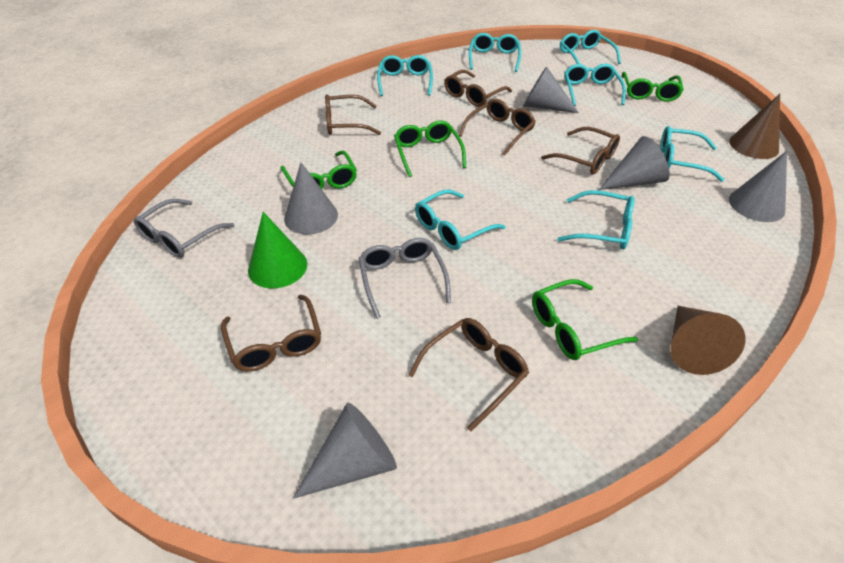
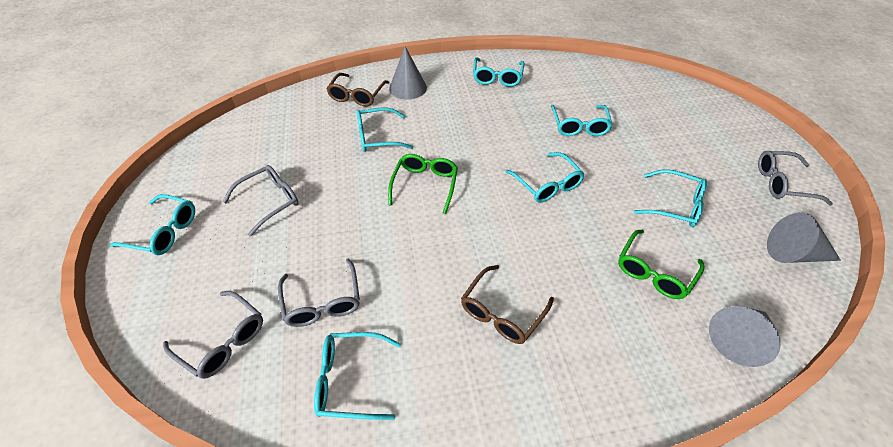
brown cone: [670,306,746,375] [729,94,780,159] = 2 -> none = 0
brown glasses: [221,295,321,372] [325,94,381,135] [409,318,529,431] [444,70,512,107] [459,99,536,156] [541,127,620,174] = 6 -> [326,73,389,106] [461,265,554,344] = 2
green cone: [248,212,307,288] = 1 -> none = 0
green glasses: [281,150,357,189] [394,121,466,177] [532,279,638,360] [622,72,684,102] = 4 -> [388,154,458,214] [618,230,705,299] = 2
grey cone: [284,162,338,235] [293,402,397,499] [523,66,579,113] [599,136,670,190] [729,151,787,222] = 5 -> [389,47,427,99] [709,306,781,367] [767,213,841,263] = 3
grey glasses: [134,199,234,258] [358,238,451,319] = 2 -> [163,291,263,379] [223,165,299,236] [278,259,360,327] [758,151,833,205] = 4

